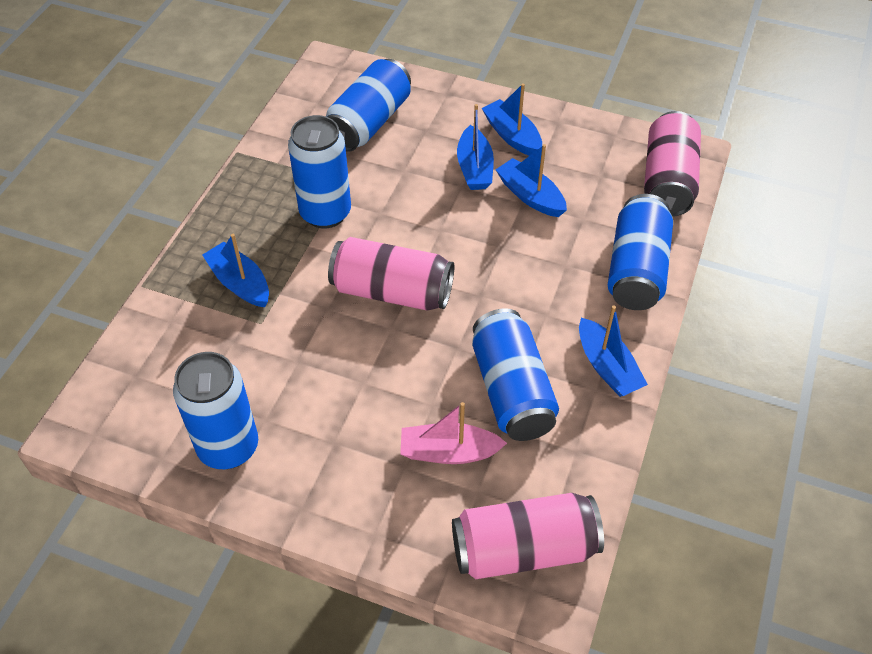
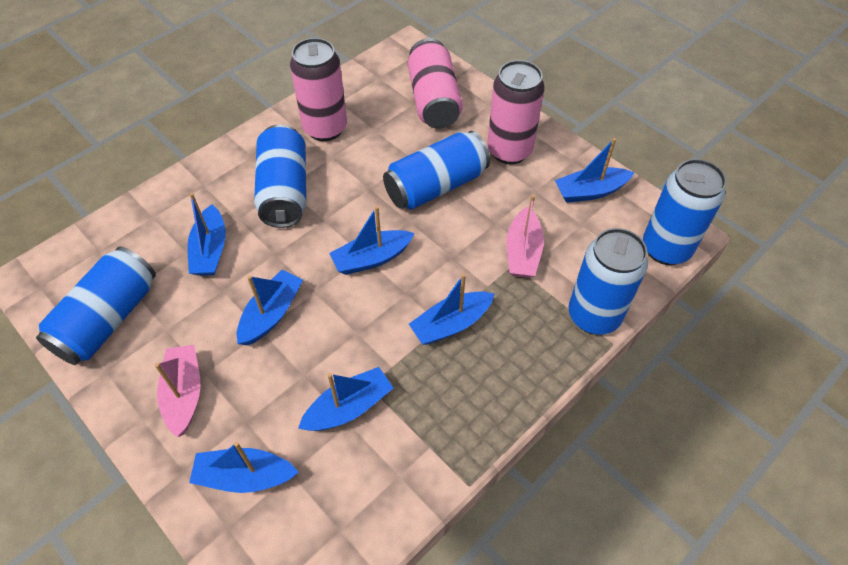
blue boat: [202,234,269,307] [457,104,494,190] [482,83,542,156] [496,144,567,217] [579,306,648,397] = 5 -> [187,193,226,276] [189,442,299,493] [237,270,303,346] [298,367,393,431] [329,206,415,275] [409,274,494,345] [555,138,635,203] = 7
pink boat: [400,402,507,464] = 1 -> [155,345,201,437] [506,195,544,278] = 2

